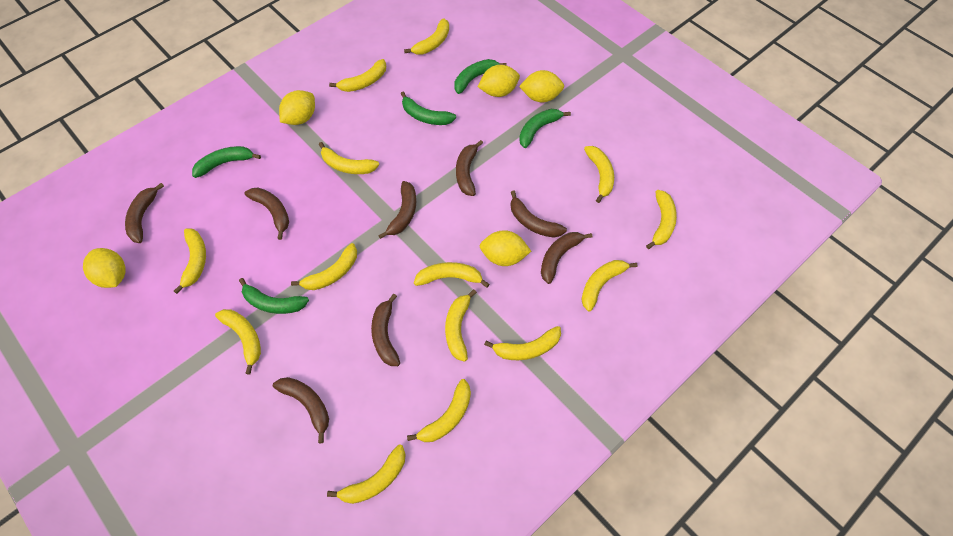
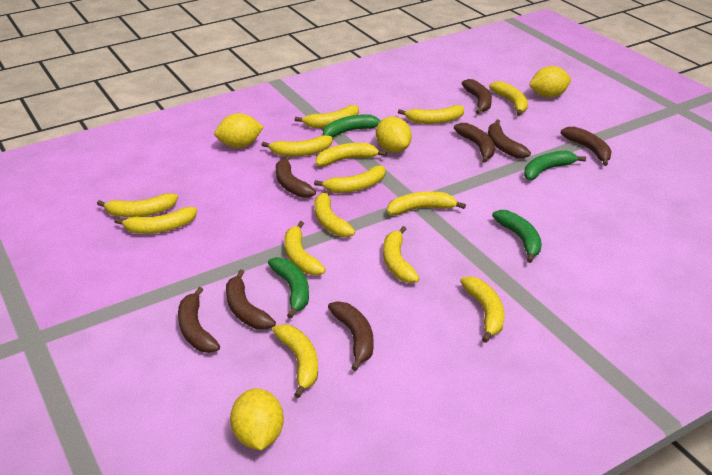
green banana: [192,146,261,178] [239,278,309,314] [401,91,456,125] [455,59,507,94] [519,109,571,148] = 5 -> [268,257,309,319] [323,114,380,137] [492,210,542,263] [524,151,586,180] = 4
yellow lemon: [83,248,126,288] [279,90,315,125] [478,65,520,97] [480,230,531,266] [519,70,564,103] = 5 -> [214,113,264,148] [230,388,284,450] [376,117,412,153] [529,66,571,98] = 4

